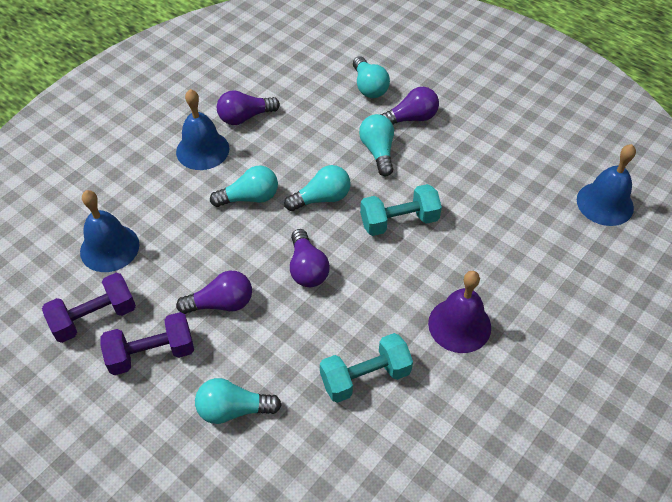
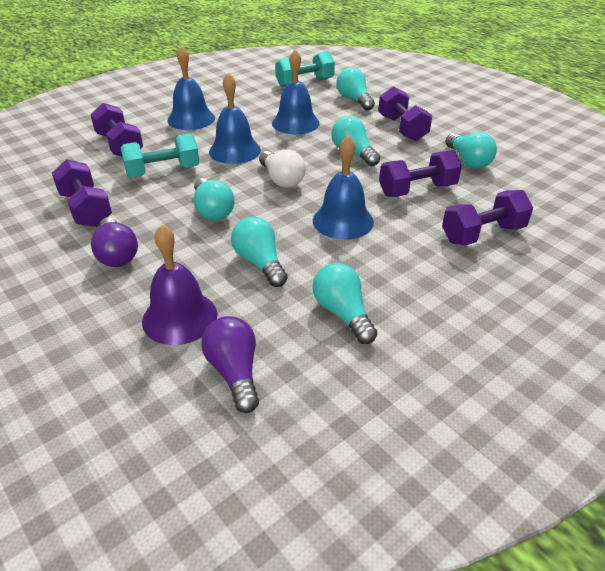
blue bell: [80,190,139,272] [176,89,230,170] [577,144,636,226] = 3 -> [167,46,215,130] [209,73,261,164] [272,49,320,134] [313,136,374,240] = 4
purple dumbbell: [42,273,136,343] [100,312,194,375] = 2 -> [52,159,112,227] [90,103,143,156] [378,86,432,141] [379,150,462,197] [442,190,533,245] = 5
purple light bulb: [176,271,252,314] [217,90,280,125] [290,229,330,287] [380,87,439,124] = 4 -> [91,217,138,267] [201,316,259,413] = 2
turquoise light bulb: [195,378,282,424] [210,166,278,207] [284,165,351,211] [353,56,390,98] [359,114,394,176] = 5 -> [194,178,234,221] [231,217,288,287] [313,263,377,344] [331,116,380,166] [336,67,375,111] [446,132,497,169] = 6
white light bulb: none = 0 -> [259,149,306,188] = 1

